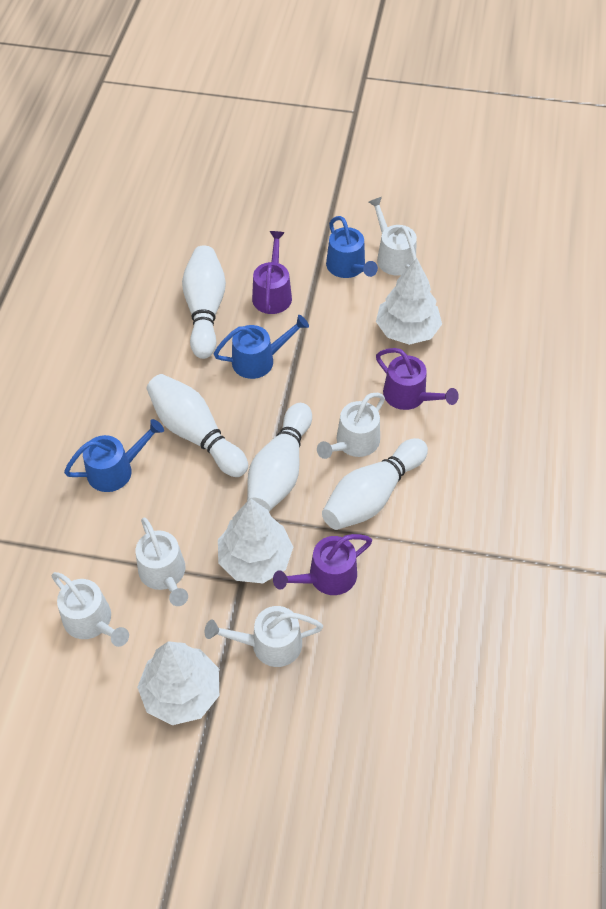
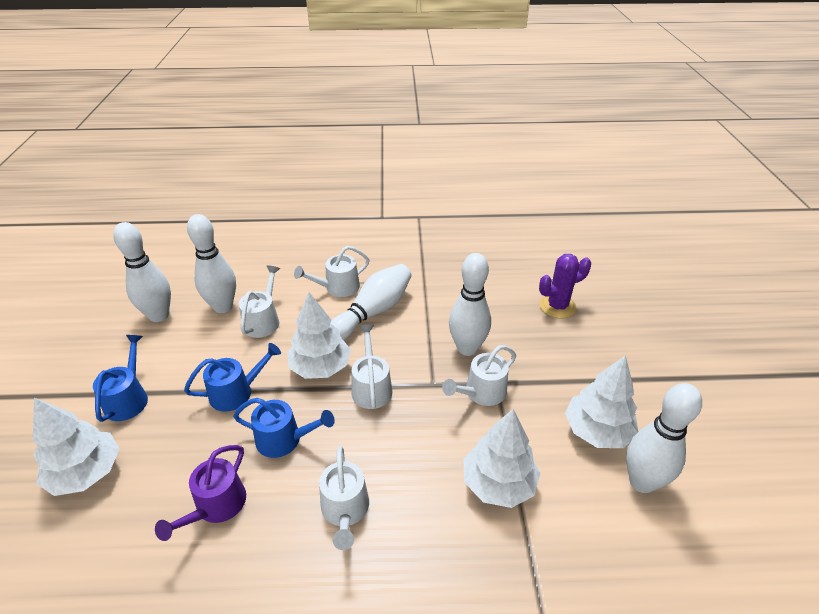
purple cactus: none = 0 -> [539,254,591,319] = 1
purple watering can: [252,231,292,314] [273,534,372,595] [376,348,459,410] = 3 -> [155,445,246,541] = 1
white bowling pin: [147,374,248,477] [182,245,226,359] [247,403,312,511] [322,438,428,530] = 4 -> [113,222,171,322] [187,214,236,313] [331,264,412,340] [449,253,491,356] [626,383,702,493] = 5
white tree: [137,642,219,725] [218,498,293,583] [376,258,442,345] = 3 -> [33,398,119,496] [287,292,351,379] [463,409,540,508] [565,355,638,448] = 4

